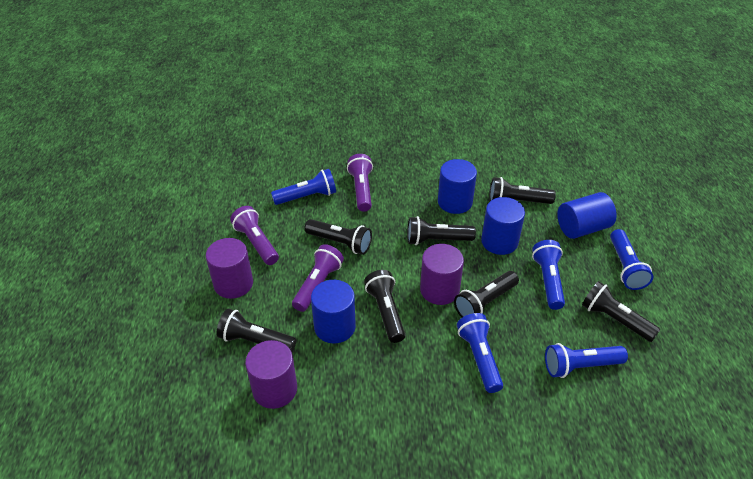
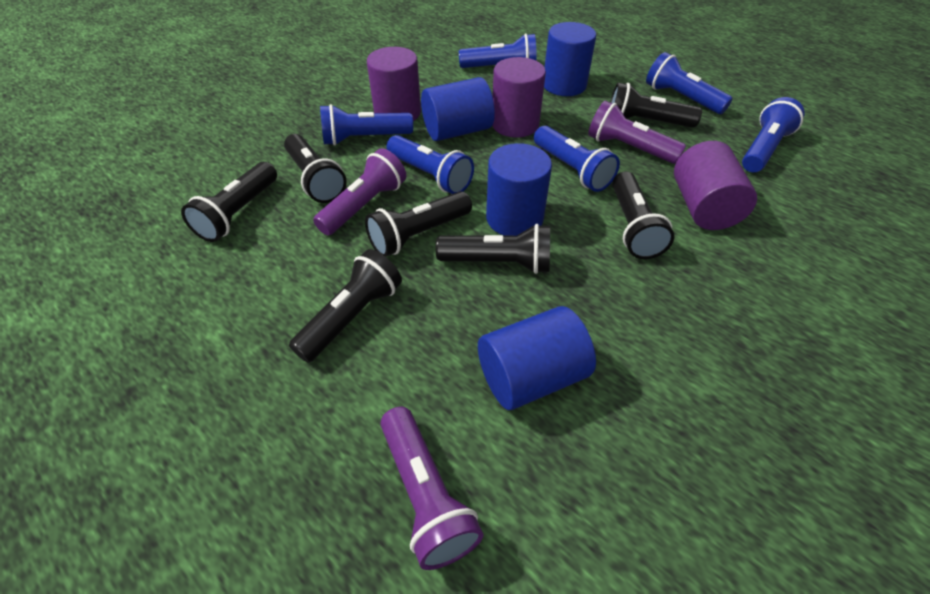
blue flashlight: [271,169,336,205] [457,313,503,393] [532,240,565,310] [545,343,628,378] [610,229,653,290] = 5 -> [320,104,413,146] [387,135,474,194] [459,33,537,68] [534,126,620,192] [646,52,733,114] [742,97,805,172] = 6

